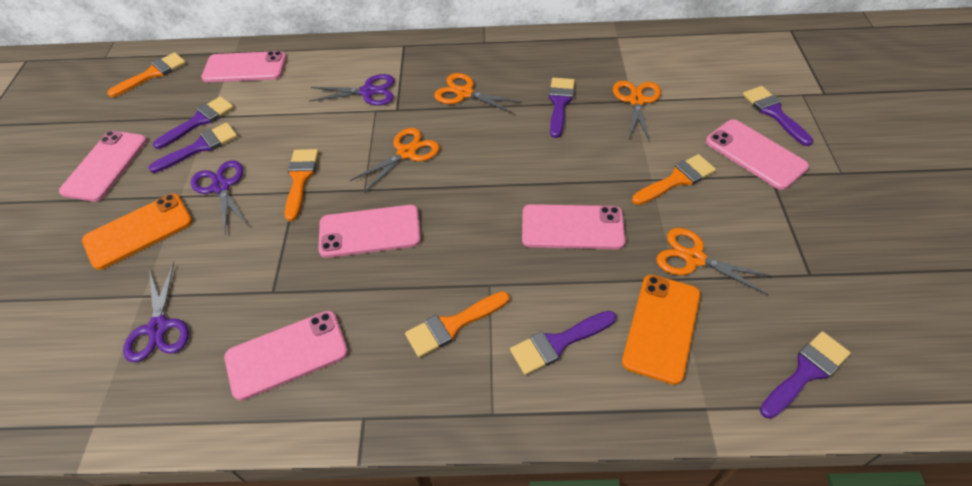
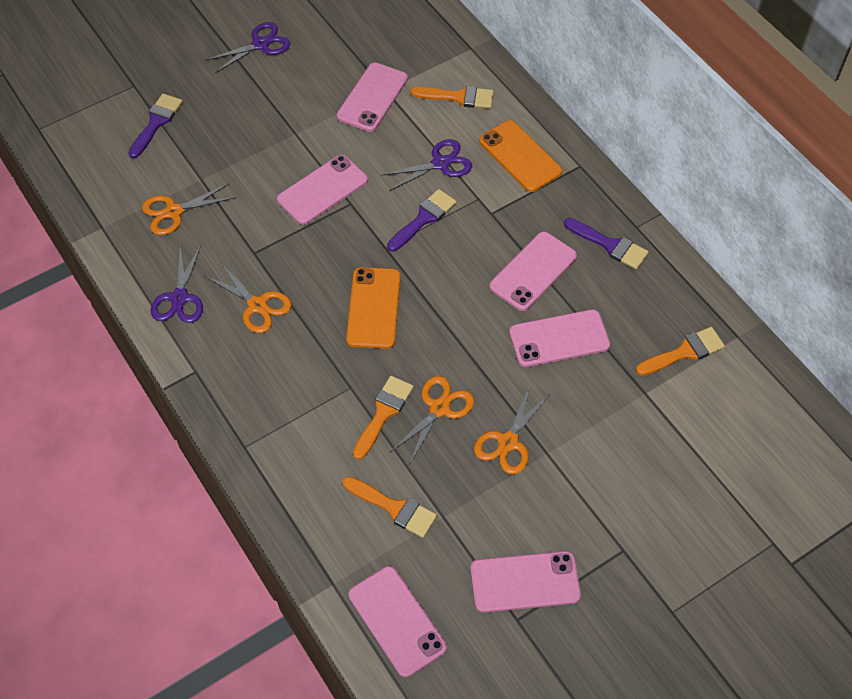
purple brush: [148,123,238,173] [153,96,234,149] [510,311,616,375] [549,78,575,138] [743,86,813,146] [760,331,851,419] = 6 -> [129,94,183,159] [387,189,456,252] [564,218,648,269] = 3

